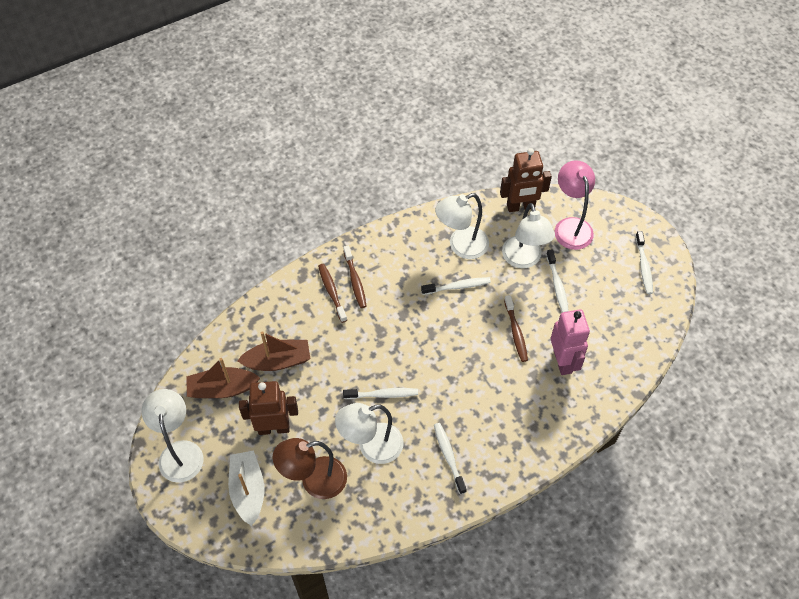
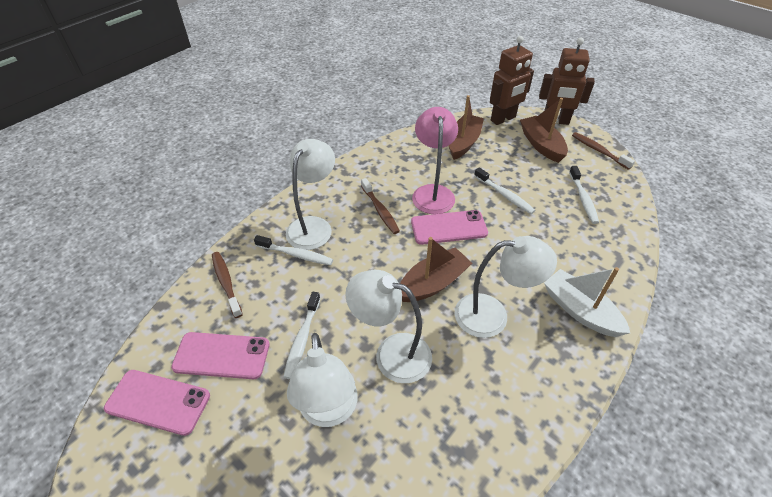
brown boat: [186,358,260,398] [237,331,310,371] = 2 -> [400,237,472,302] [449,95,484,160] [520,98,568,163] = 3
brown lamp: [273,438,347,499] = 1 -> none = 0
pink phone: none = 0 -> [104,370,210,436] [171,332,270,379] [411,210,488,245] = 3
pink robot: [551,309,590,375] = 1 -> none = 0
white toothbrush: [343,388,418,399] [421,277,491,295] [434,423,467,494] [546,249,569,312] [635,231,653,294] = 5 -> [254,235,333,265] [283,292,321,379] [474,167,535,214] [569,166,599,224] = 4

